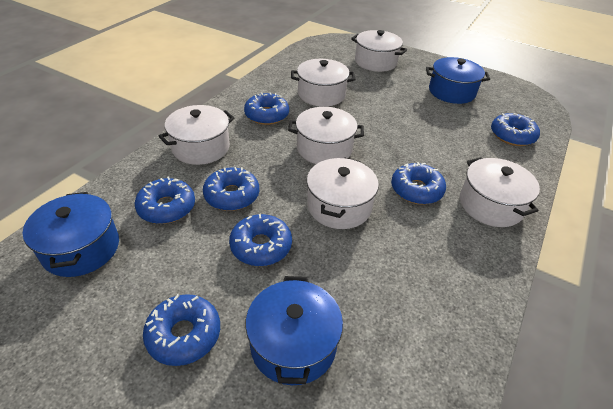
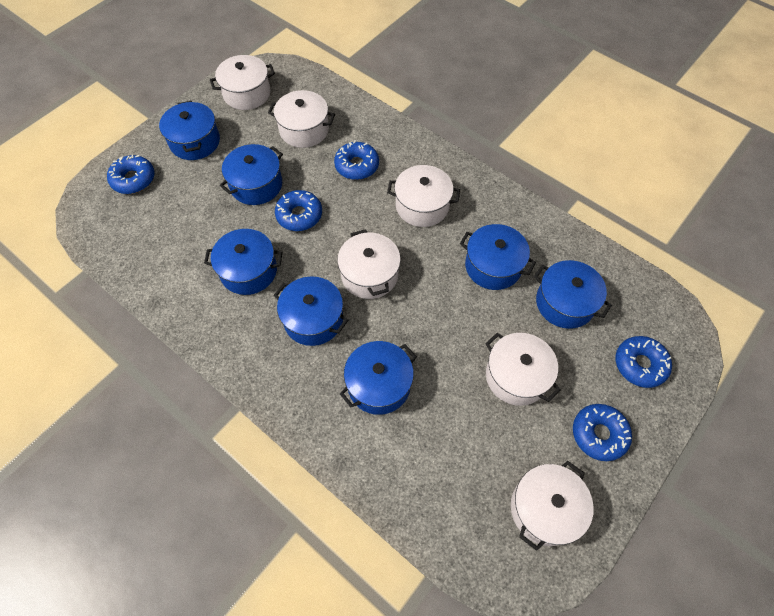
blue donut: [135,176,195,224] [143,294,220,366] [203,167,259,211] [229,214,292,266] [244,92,289,125] [391,162,446,204] [491,113,540,146] = 7 -> [107,155,154,194] [275,190,322,231] [334,141,379,180] [573,404,632,461] [615,336,672,388] = 5
blue pot: [23,192,119,277] [245,276,343,385] [426,57,490,104] = 3 -> [159,101,220,160] [204,229,282,295] [220,144,283,205] [274,276,349,346] [340,341,417,415] [460,224,536,290] [534,260,612,329] = 7

